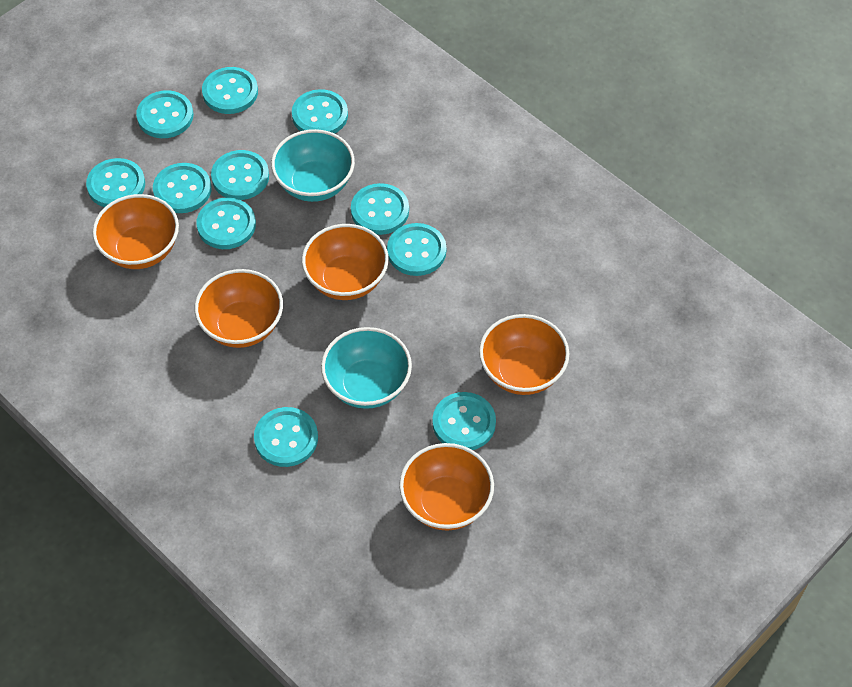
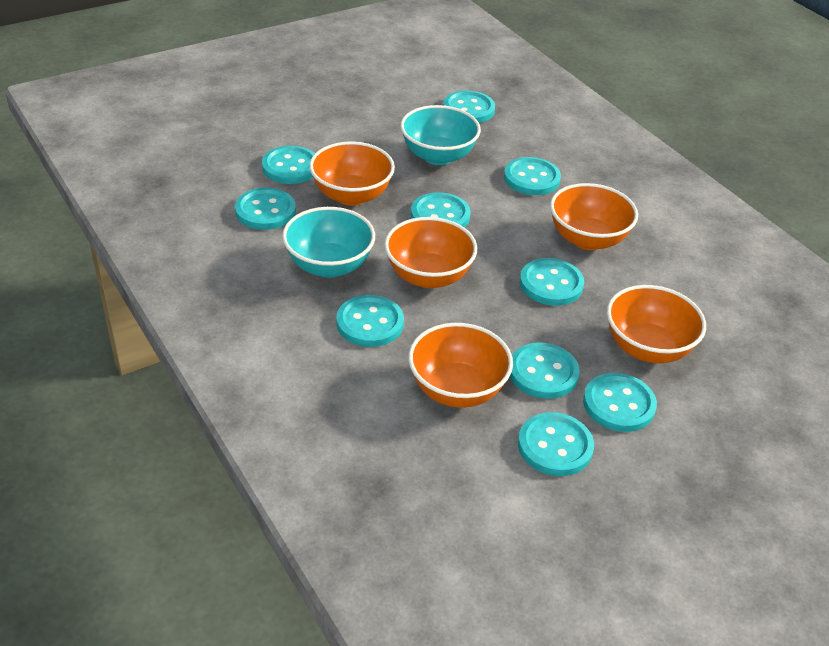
turquoise button: [86,158,145,207] [136,90,193,138] [153,163,211,213] [196,197,256,249] [202,67,258,114] [211,150,269,200] [254,407,318,467] [292,89,348,134] [351,183,409,235] [387,223,446,276] [432,392,496,450] = 11 -> [235,188,296,230] [262,146,315,184] [337,295,404,347] [411,192,471,228] [443,91,495,123] [504,157,561,195] [510,343,580,399] [518,412,594,476] [520,258,584,306] [583,373,657,432] = 10

